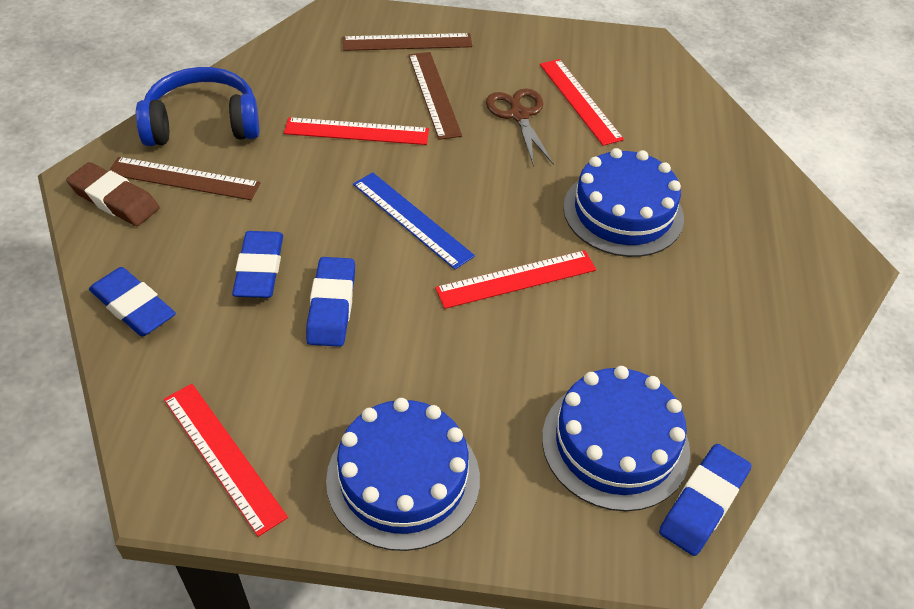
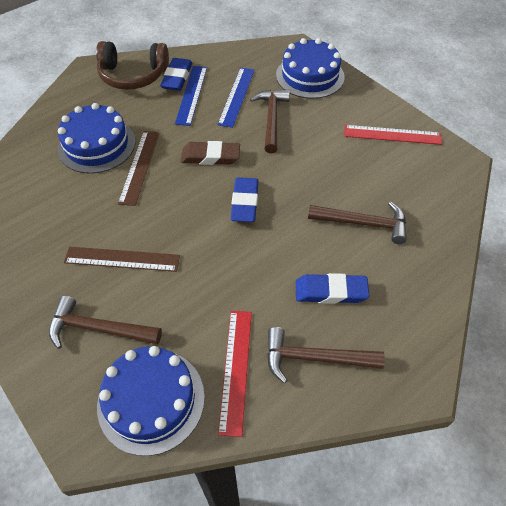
blue eraser: [89,267,176,337] [232,231,283,298] [306,257,355,347] [659,444,752,556] = 4 -> [160,58,192,91] [231,177,259,222] [296,273,369,304] = 3
blue headphones: [136,67,259,146] = 1 -> none = 0
blue ruler: [353,172,475,269] = 1 -> [175,66,207,126] [217,68,255,128] = 2
brown hammer: none = 0 -> [49,295,162,349] [250,90,290,153] [267,327,385,383] [308,202,407,244] = 4
brown headphones: none = 0 -> [96,41,169,90] = 1
brown ruler: [109,157,260,200] [342,33,473,51] [409,52,462,140] = 3 -> [64,247,180,272] [118,131,160,206] = 2
brown scissors: [486,88,554,167] = 1 -> none = 0
red ruler: [164,384,288,537] [284,117,429,145] [435,250,596,309] [540,59,624,146] = 4 -> [218,311,252,437] [345,125,442,145] = 2

